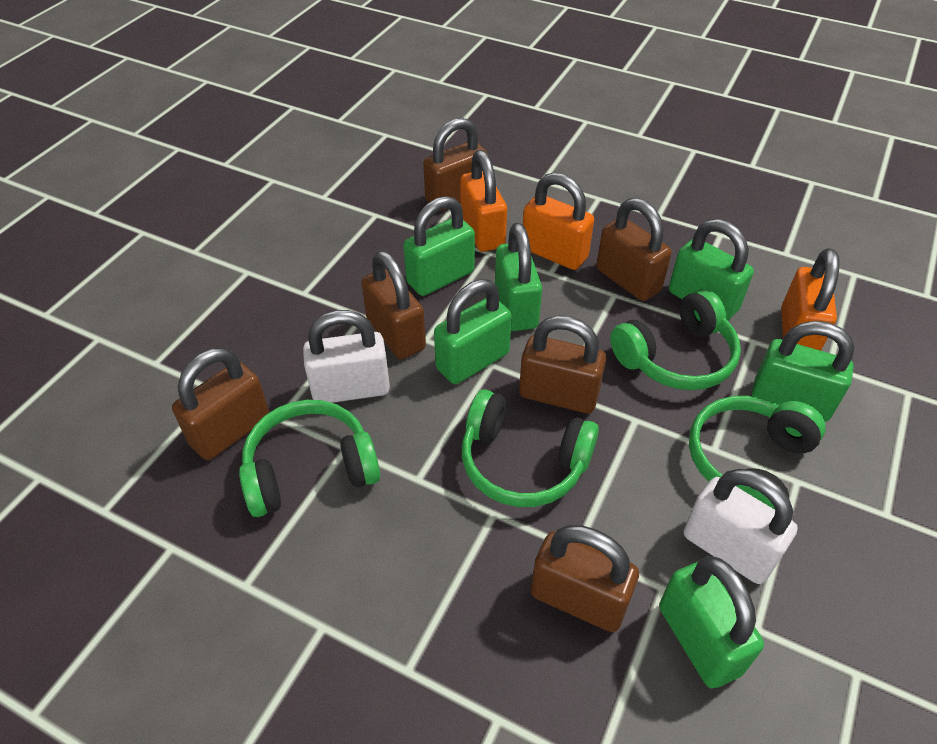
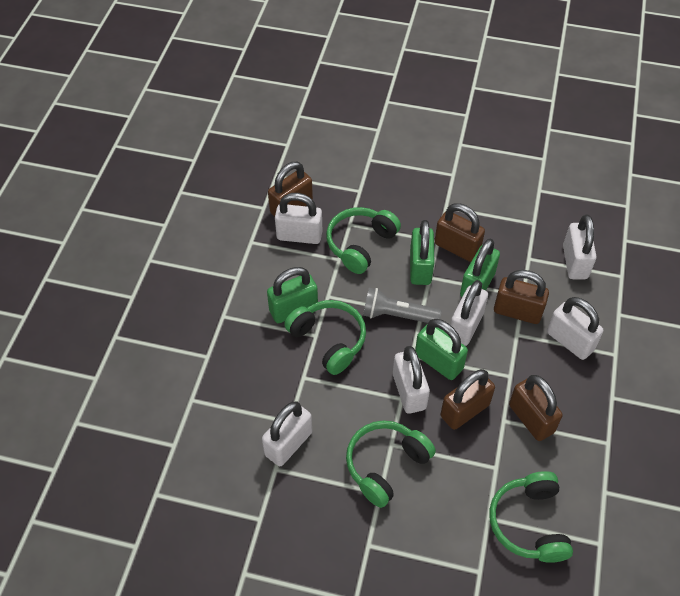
brown padlock: [172,348,269,460] [361,251,426,359] [423,118,488,211] [519,315,606,414] [531,525,639,632] [596,198,672,301] = 6 -> [268,162,313,217] [435,203,485,262] [441,369,495,430] [494,270,549,324] [509,375,563,441] = 5
green padlock: [403,196,475,296] [434,279,512,384] [495,223,542,331] [659,556,764,688] [669,219,754,321] [752,321,855,422] = 6 -> [267,267,318,323] [410,220,434,285] [415,319,468,380] [460,239,500,297] = 4
grey flashlight: none = 0 -> [363,288,442,323] = 1
orange padlock: [460,150,507,252] [523,172,594,270] [781,248,839,351] = 3 -> none = 0
white padlock: [303,310,390,403] [684,469,798,584] = 2 -> [262,402,312,466] [275,193,322,244] [393,346,430,414] [450,280,488,346] [547,297,603,360] [563,215,597,279] = 6

